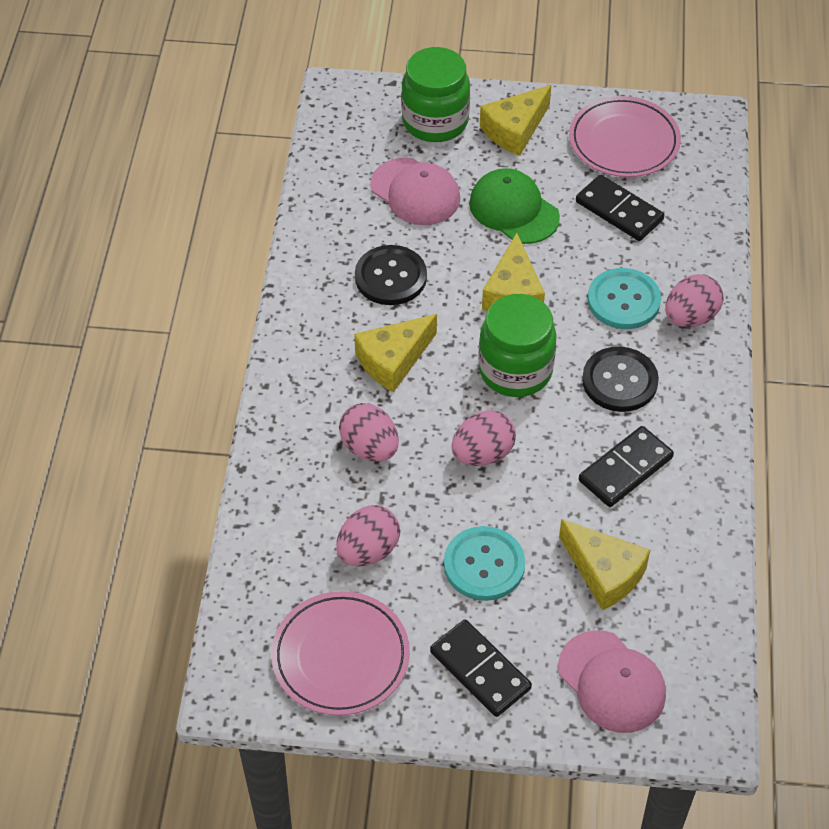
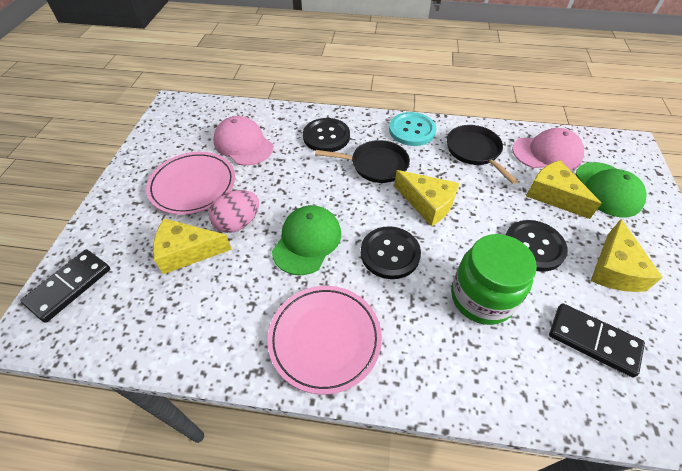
black button: [355,245,427,305] [582,347,659,412] = 2 -> [303,118,350,152] [361,226,421,279] [506,220,568,272] = 3
black domino: [430,619,532,717] [576,175,664,241] [579,426,674,507] = 3 -> [20,249,110,323] [549,303,645,377] = 2
black pan: none = 0 -> [315,140,410,183] [447,125,518,184] = 2
green cap: [469,168,560,244] = 1 -> [272,205,341,275] [575,162,647,217] = 2
green jar: [401,47,470,142] [478,294,557,397] = 2 -> [451,234,537,325] = 1
pink egg: [336,505,400,567] [339,403,399,462] [451,410,516,466] [665,274,723,327] = 4 -> [209,190,259,233] = 1
turquoise button: [444,526,525,601] [588,268,661,329] = 2 -> [389,112,436,146] = 1

